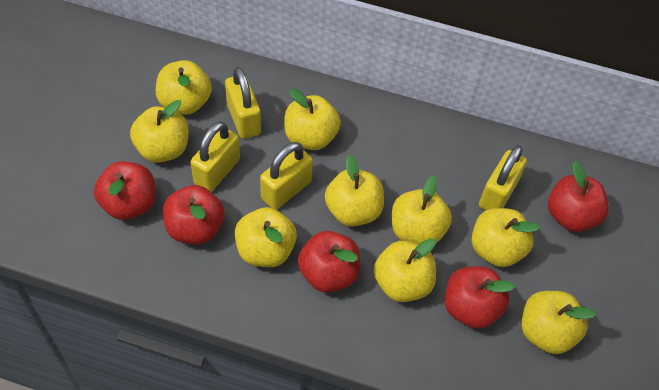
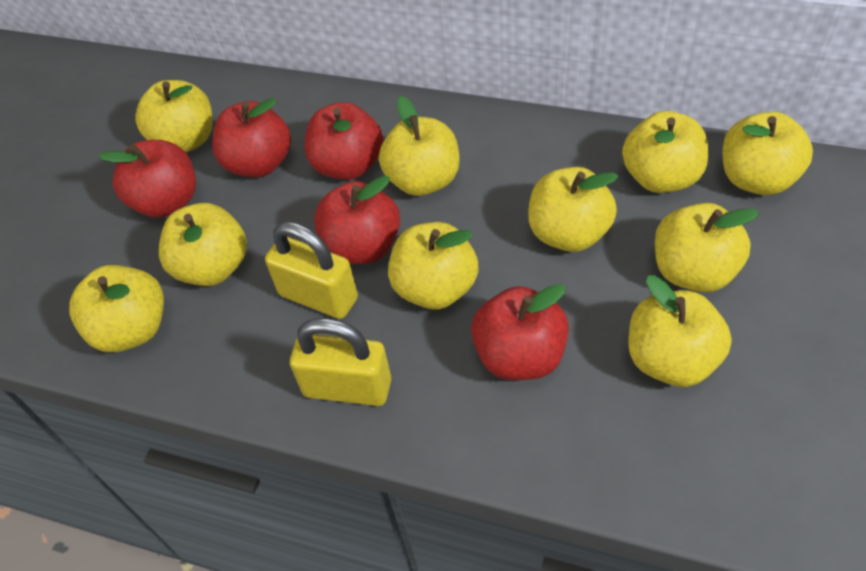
yellow apple: [130,100,189,163] [156,60,212,115] [235,207,297,267] [284,88,341,150] [325,155,384,227] [374,238,436,302] [392,176,452,245] [472,208,540,267] [522,291,597,354] = 9 -> [69,265,164,352] [135,80,213,153] [159,203,247,286] [379,96,459,196] [388,222,478,309] [528,167,619,252] [622,111,708,193] [628,275,732,387] [655,203,759,292] [723,112,813,195] = 10
yellow padlock: [191,121,240,192] [225,67,261,139] [260,142,313,209] [479,145,527,210] = 4 -> [265,221,358,319] [290,318,391,406] = 2

